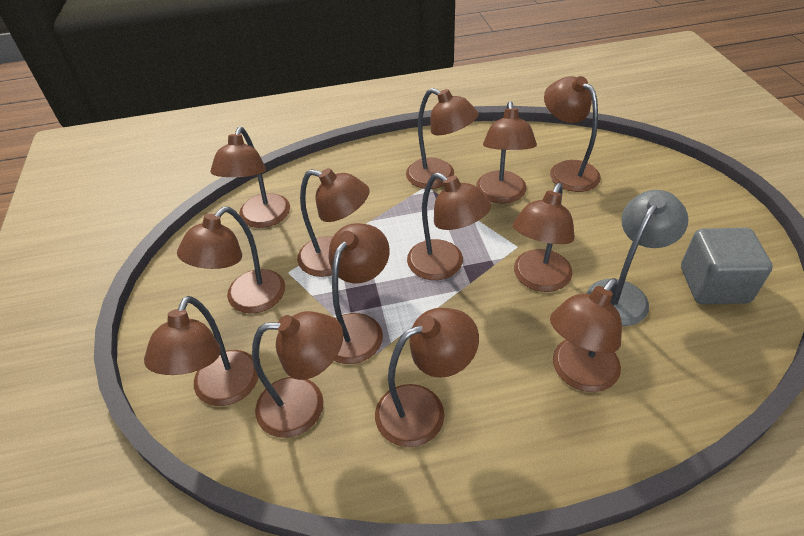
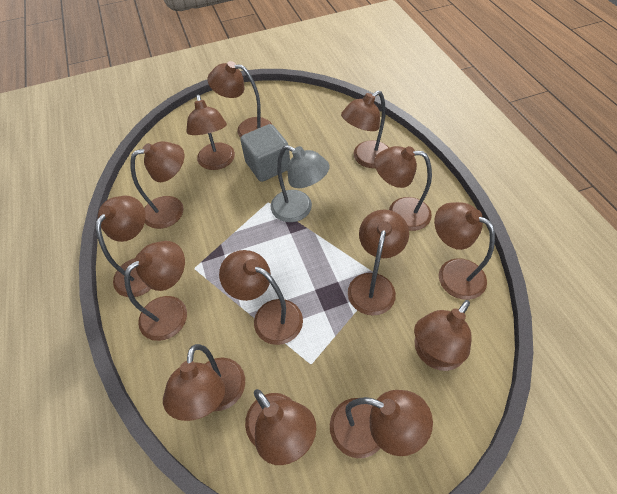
brown lamp: [144,296,258,406] [177,207,285,314] [210,127,290,228] [252,311,343,438] [297,168,370,277] [328,223,390,364] [375,308,479,447] [406,88,479,189] [407,173,491,280] [476,101,537,204] [513,183,575,292] [544,76,601,192] [550,278,622,392] = 13 -> [96,196,151,297] [124,241,187,341] [130,141,184,229] [163,344,245,421] [186,95,235,170] [207,61,272,138] [219,250,303,345] [245,389,316,465] [330,390,433,458] [341,91,389,168] [348,209,409,316] [375,146,432,231] [414,300,472,371] [434,202,495,300] = 14

